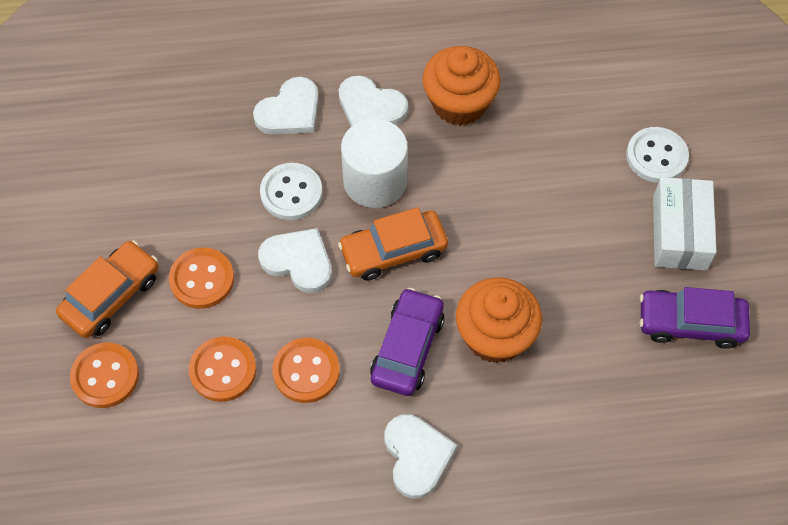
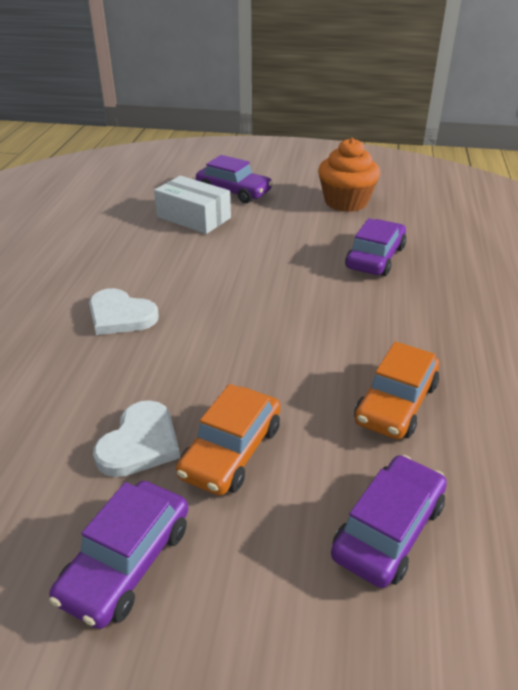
orange button: [70,343,139,408] [169,247,234,309] [189,336,257,402] [272,338,340,403] = 4 -> none = 0
orange cupcake: [422,46,501,126] [456,277,542,363] = 2 -> [318,138,380,212] = 1
purple car: [370,288,445,396] [640,287,750,349] = 2 -> [49,481,188,629] [196,155,273,203] [331,455,447,588] [345,218,406,276] = 4
white button: [260,163,322,220] [626,127,689,183] = 2 -> none = 0
white cylinder: [341,119,408,208] = 1 -> none = 0
white heart: [253,77,319,135] [258,228,332,293] [339,75,408,127] [385,414,457,499] = 4 -> [89,288,159,335] [93,400,180,477] = 2

